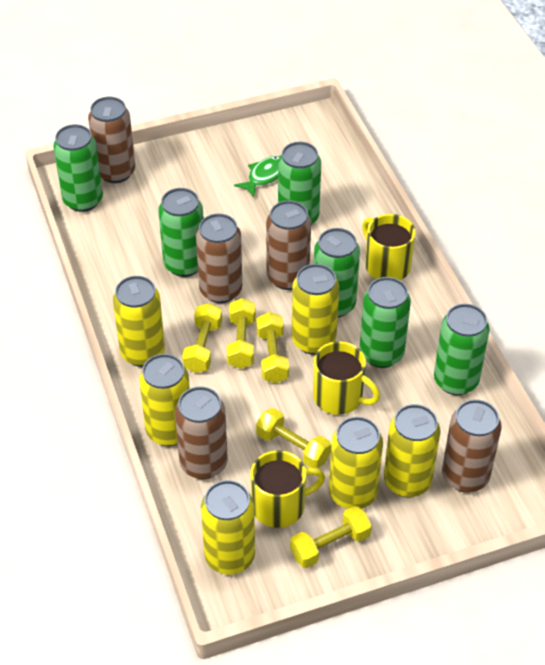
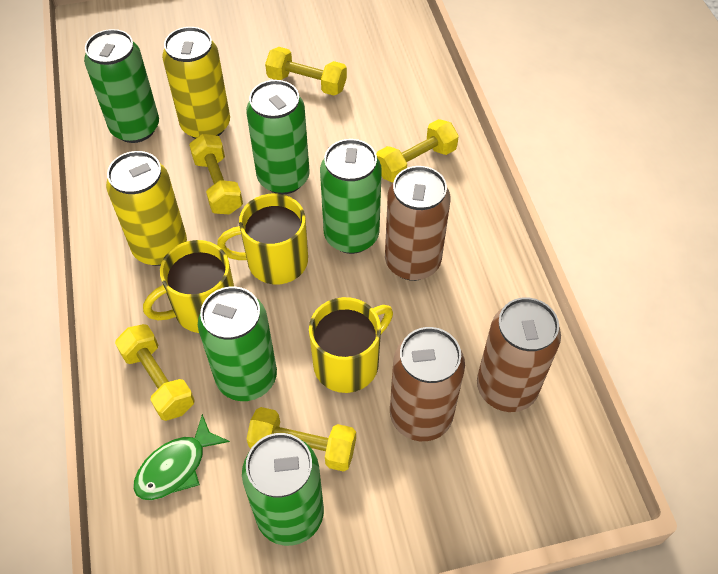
brown can: [88,97,135,183] [175,386,228,479] [196,213,242,303] [266,200,311,290] [442,399,502,493] = 5 -> [385,166,451,281] [390,327,465,441] [477,297,561,412] = 3
green can: [53,124,103,212] [158,188,204,277] [278,142,321,225] [314,228,360,318] [360,277,411,368] [434,304,490,395] = 6 -> [84,29,159,143] [198,287,277,401] [242,433,324,546] [246,80,310,194] [320,139,382,254] = 5
yellow can: [113,276,165,367] [139,354,190,446] [201,480,255,575] [292,264,339,355] [329,416,383,509] [384,404,441,497] = 6 -> [106,151,187,266] [162,27,230,139] = 2

